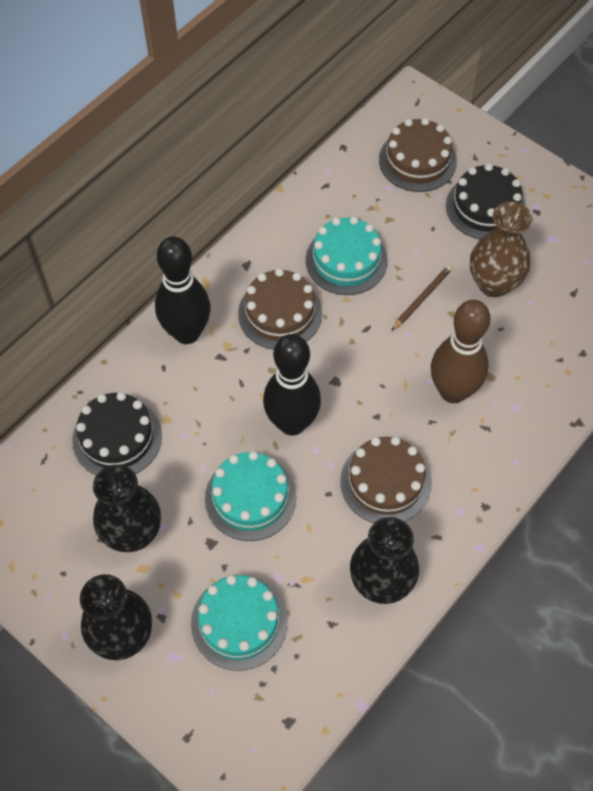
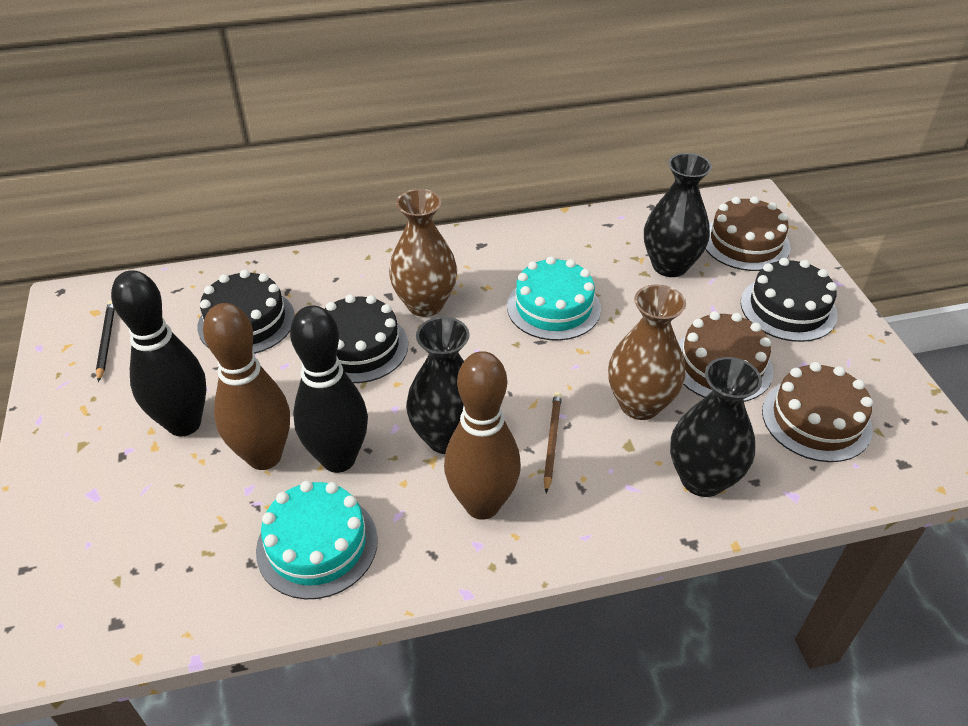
black cake: [72,392,162,475] [446,163,526,239] = 2 -> [197,270,295,354] [325,294,408,383] [740,258,838,342] = 3
black pencil: none = 0 -> [96,300,115,382] = 1
brown bowling pin: [431,300,490,403] = 1 -> [203,303,290,470] [444,351,521,520] = 2
brown vase: [470,201,532,297] = 1 -> [389,189,457,317] [608,284,686,420] = 2
turquoise cake: [191,575,288,671] [205,451,297,541] [306,216,388,295] = 3 -> [256,481,378,599] [507,256,601,341] = 2

